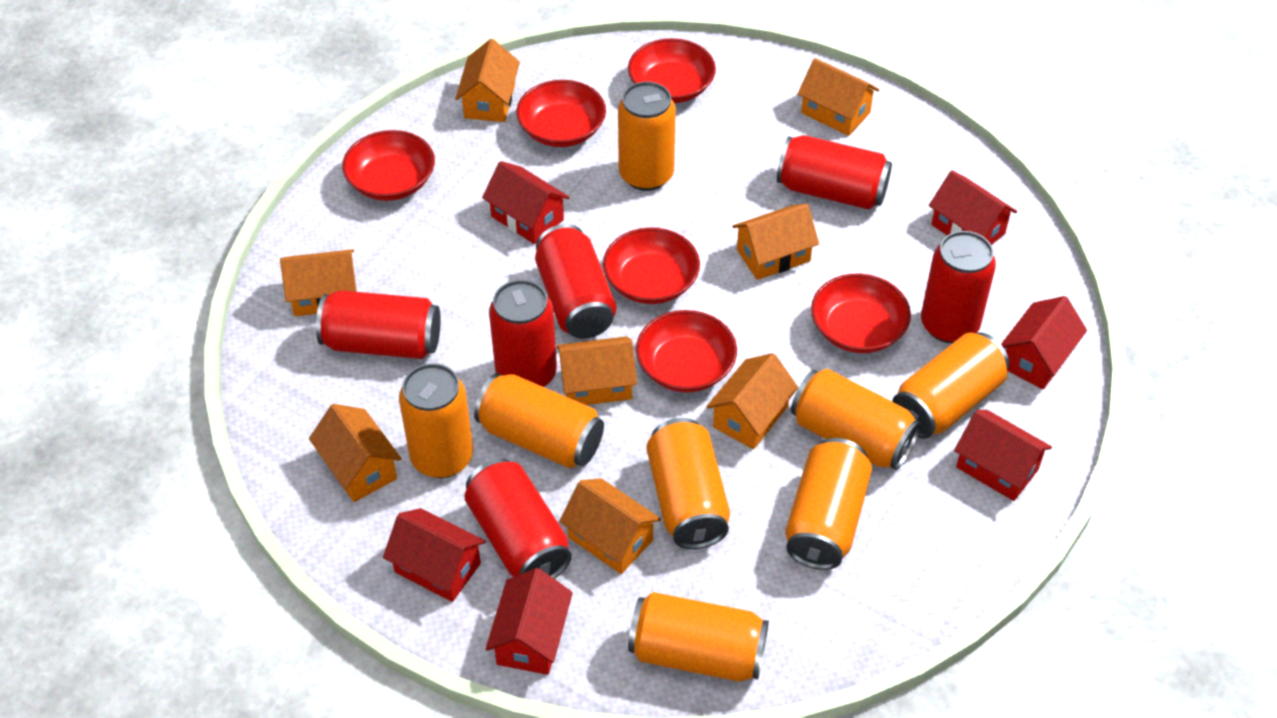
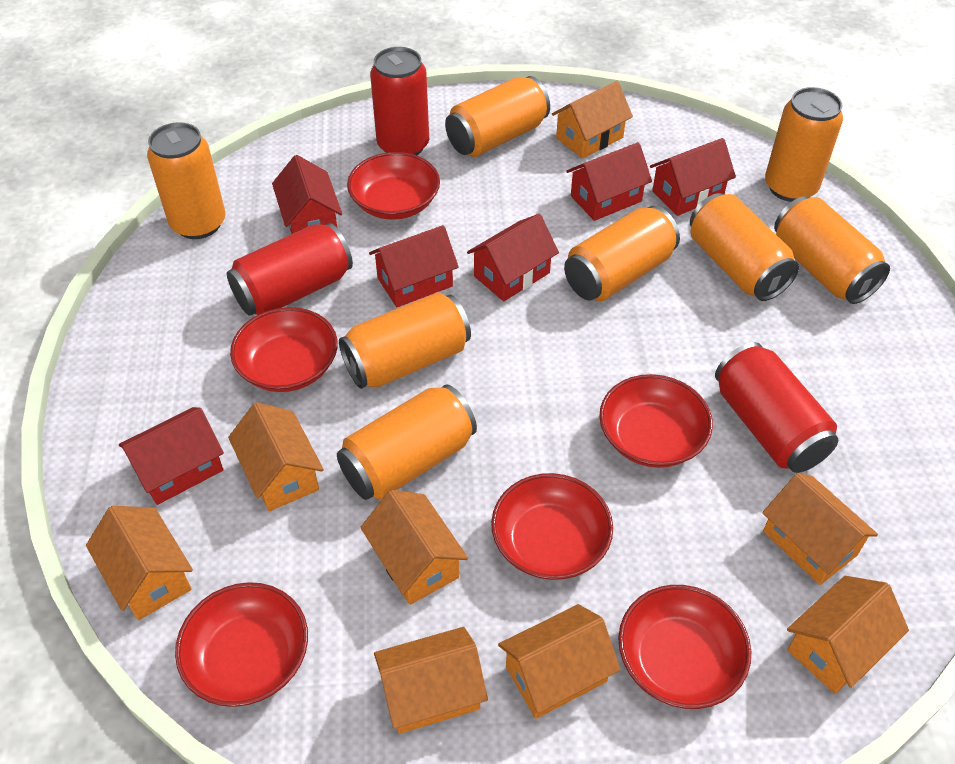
red can: [316,290,441,359] [464,458,572,579] [489,280,557,387] [535,224,616,339] [777,135,892,210] [921,231,996,343] = 6 -> [227,223,353,316] [370,47,429,155] [715,342,838,473] = 3

